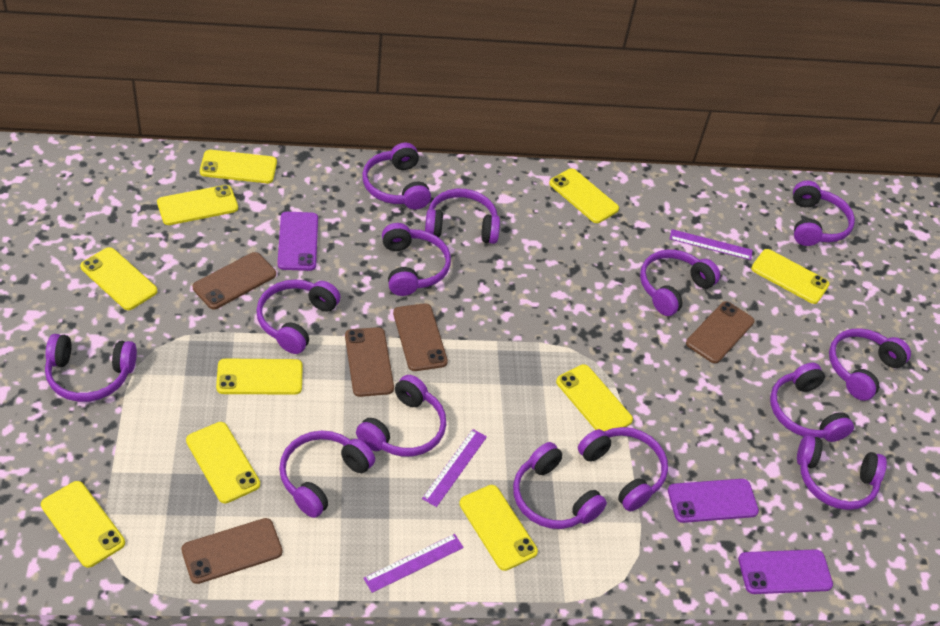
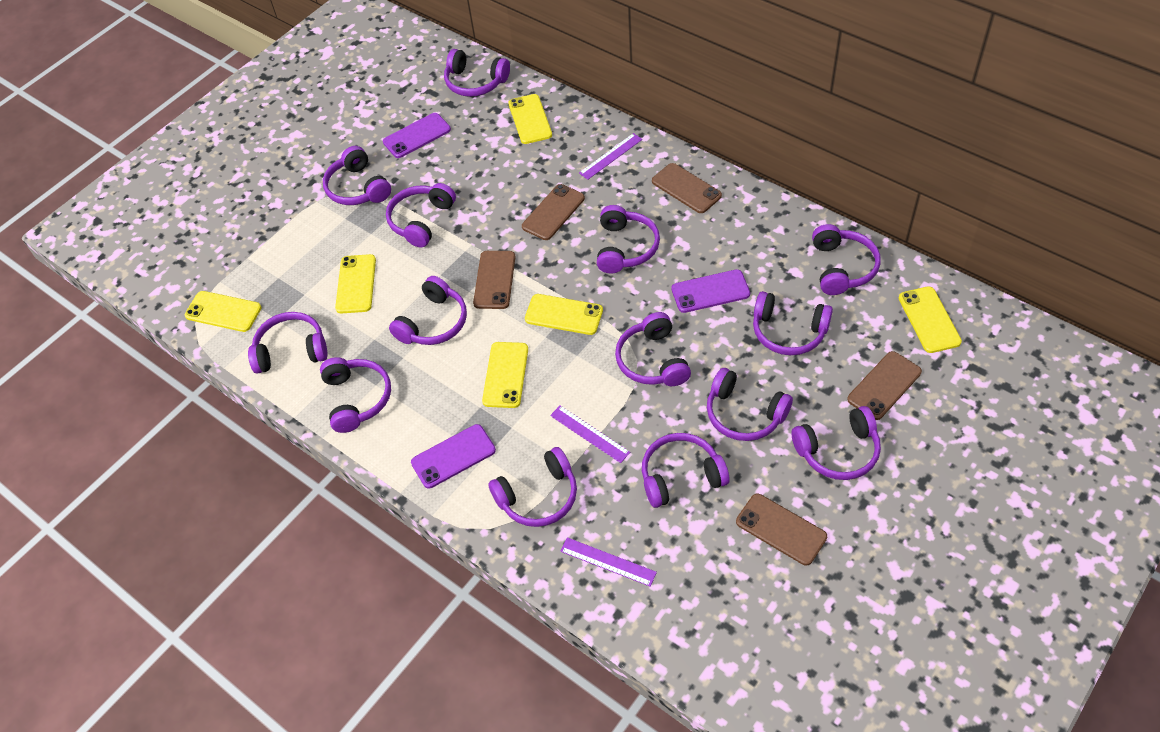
yellow phone: [41,481,125,568] [80,247,157,310] [157,185,238,225] [186,422,260,503] [200,150,277,183] [216,358,303,395] [459,485,538,571] [549,168,619,223] [556,364,633,431] [751,249,829,304] = 10 -> [185,291,261,332] [335,254,376,313] [482,342,528,408] [508,94,552,144] [525,294,603,335] [899,286,962,353] = 6

